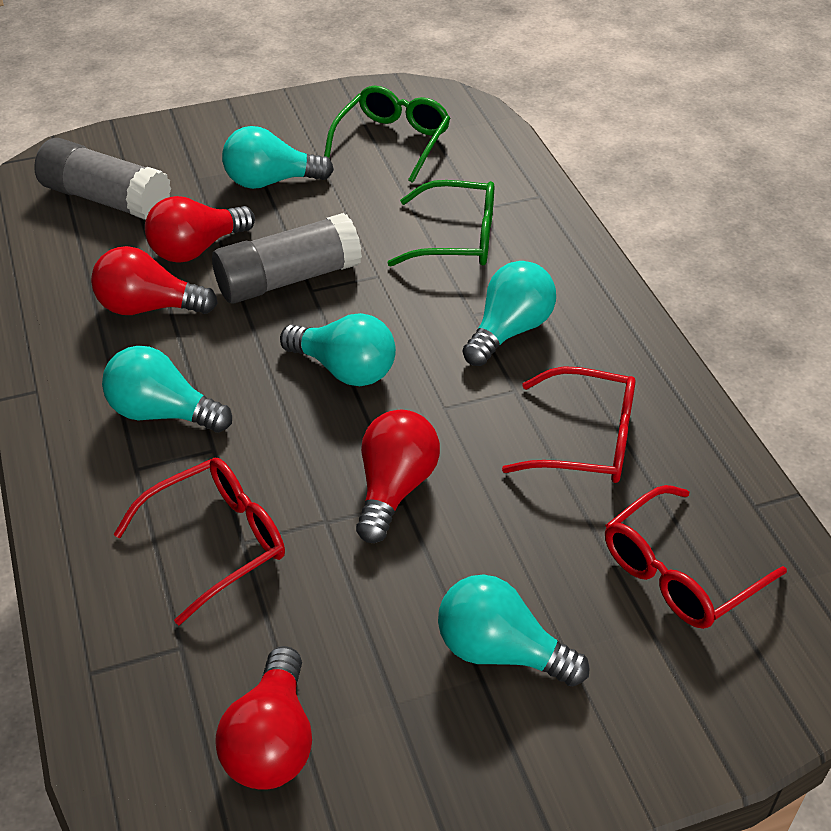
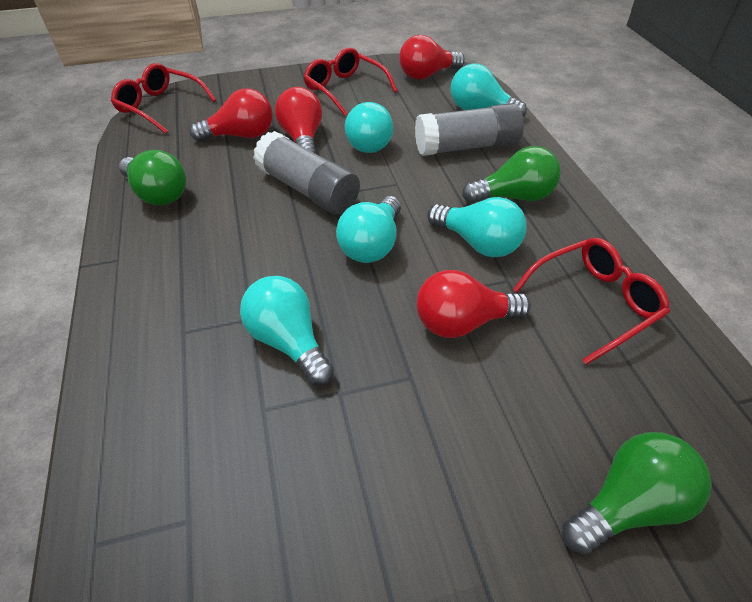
green glasses: [324,86,451,183] [387,180,494,267] = 2 -> none = 0
green light bulb: none = 0 -> [119,150,186,205] [462,146,561,203] [562,432,711,555] = 3

